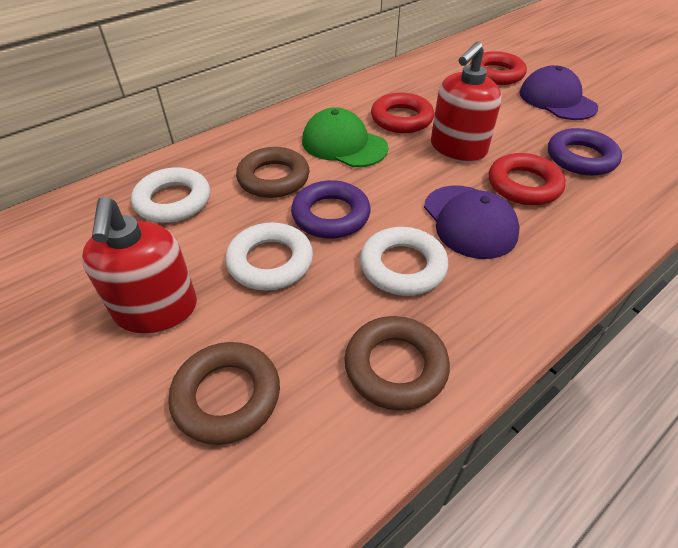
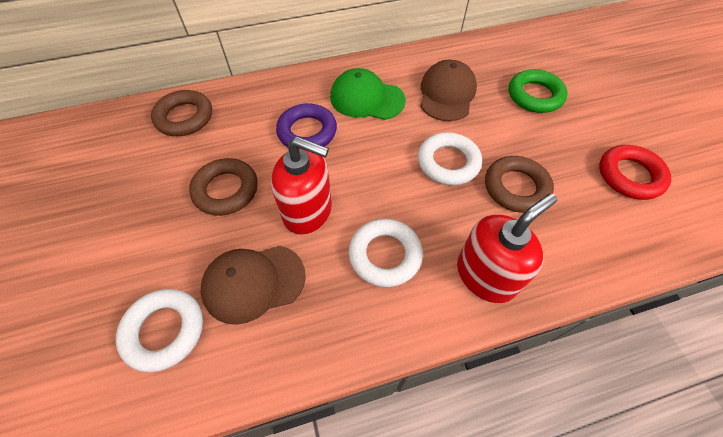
brown cap: none = 0 -> [200,246,306,325] [420,60,477,121] = 2
green ring: none = 0 -> [509,69,567,113] = 1
purple cap: [424,185,519,259] [519,65,598,120] = 2 -> none = 0
purple ring: [291,180,371,238] [548,128,622,176] = 2 -> [276,103,337,147] = 1
red ring: [371,92,434,133] [470,51,527,85] [489,153,566,205] = 3 -> [599,145,671,200] = 1

